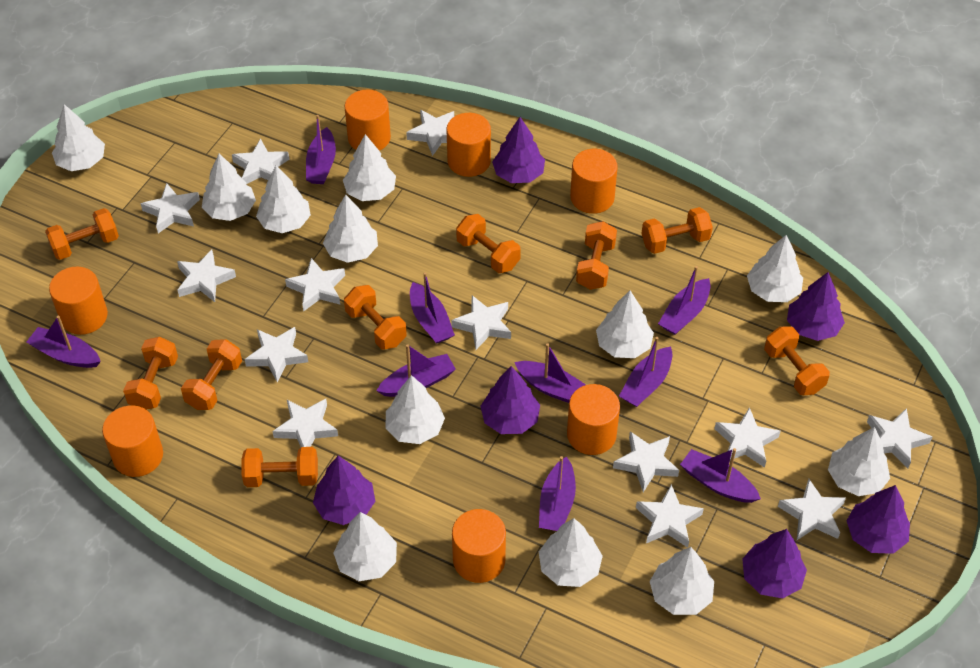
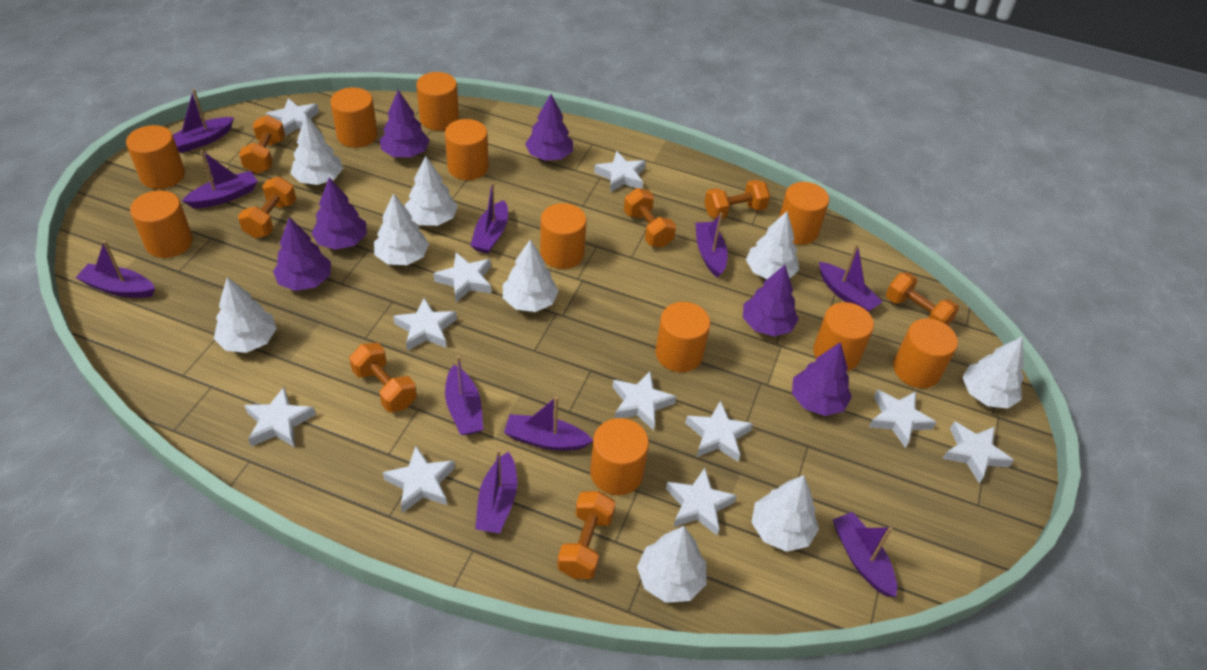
orange cylinder: [49,267,108,335] [102,405,163,477] [344,89,391,151] [446,113,491,177] [452,509,506,583] [567,384,620,455] [570,149,618,214] = 7 -> [126,125,185,189] [130,190,193,258] [330,87,378,148] [416,72,459,131] [445,119,489,180] [540,203,586,269] [590,418,649,495] [655,302,711,372] [779,182,829,245] [813,302,874,371] [893,318,958,388] = 11
orange dumbbell: [45,208,119,260] [123,337,178,410] [181,339,242,410] [241,447,318,487] [344,285,407,350] [456,214,521,273] [576,221,617,290] [641,207,713,254] [764,326,830,395] = 9 -> [238,177,296,238] [239,115,285,174] [349,343,417,412] [557,491,615,579] [624,188,676,248] [704,180,770,219] [886,272,959,325] = 7
purple boat: [27,316,101,368] [306,115,336,184] [377,344,456,397] [410,272,455,344] [514,343,586,403] [539,456,576,531] [619,337,673,407] [658,266,710,335] [680,448,761,503] = 9 -> [76,241,155,298] [173,89,234,153] [182,150,258,208] [445,356,483,435] [470,182,508,254] [475,450,517,533] [504,396,593,451] [695,213,728,278] [819,244,882,311] [832,512,897,597] = 10
white star: [140,183,200,233] [177,250,236,302] [232,138,289,184] [245,327,308,382] [272,399,338,447] [285,258,345,312] [406,110,454,156] [451,295,511,350] [613,431,679,492] [636,484,704,548] [714,407,780,468] [778,479,846,540] [867,408,932,468] = 13 -> [244,387,316,447] [265,98,319,136] [383,446,455,513] [393,298,457,351] [433,253,491,302] [594,151,646,192] [613,371,676,430] [666,468,737,535] [685,400,753,462] [869,390,937,448] [942,421,1014,483] = 11
white tree: [52,104,105,171] [202,154,256,221] [256,166,311,233] [323,194,378,263] [334,512,397,581] [343,134,396,201] [386,375,445,444] [539,518,603,587] [596,291,654,358] [650,547,714,615] [747,235,803,302] [828,427,890,496] = 12 -> [214,277,277,353] [291,115,343,185] [374,194,429,265] [405,156,458,226] [503,239,559,312] [637,526,706,603] [746,211,799,279] [751,475,819,552] [962,336,1024,409] = 9

